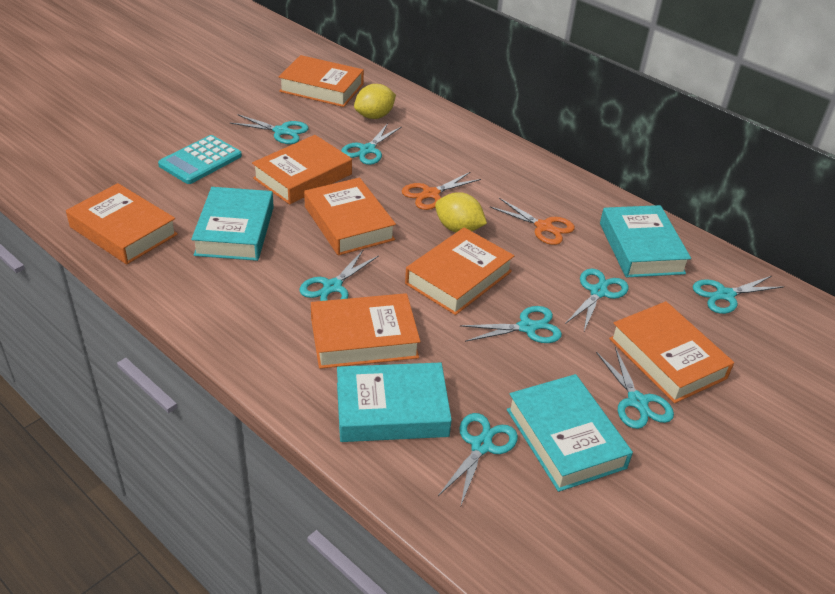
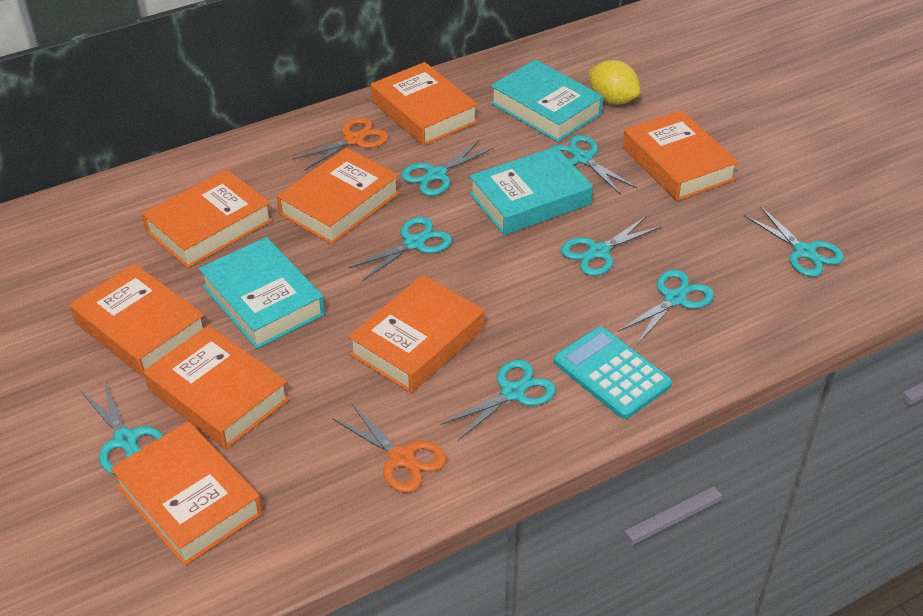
orange book: [66,183,178,264] [252,135,352,205] [279,55,364,107] [304,178,396,256] [311,293,421,369] [405,227,514,315] [609,301,734,403] = 7 -> [69,263,204,377] [111,421,263,566] [142,169,273,268] [143,325,290,449] [277,147,400,244] [348,275,484,393] [371,62,478,146] [623,110,739,201] = 8
turquoise book: [191,187,274,261] [337,363,452,442] [507,374,633,492] [600,205,691,278] = 4 -> [199,237,325,349] [469,147,593,235] [490,59,604,142] = 3
yellow lemon: [354,84,396,119] [435,192,487,232] = 2 -> [589,60,641,105] = 1

